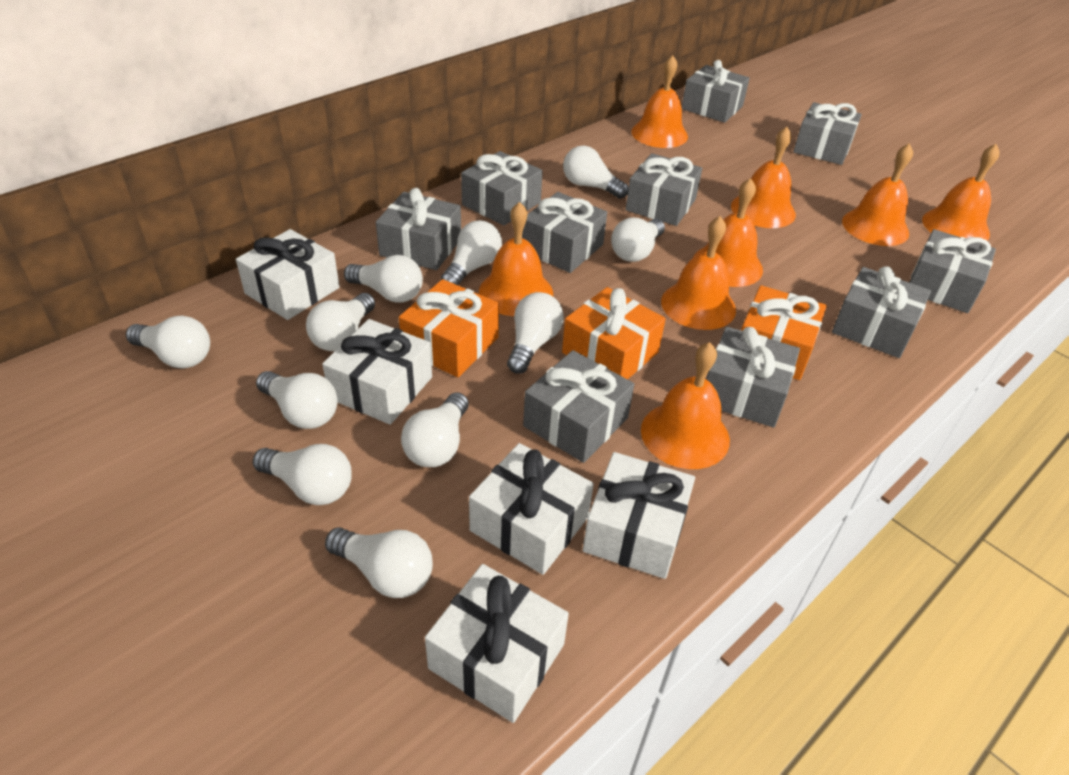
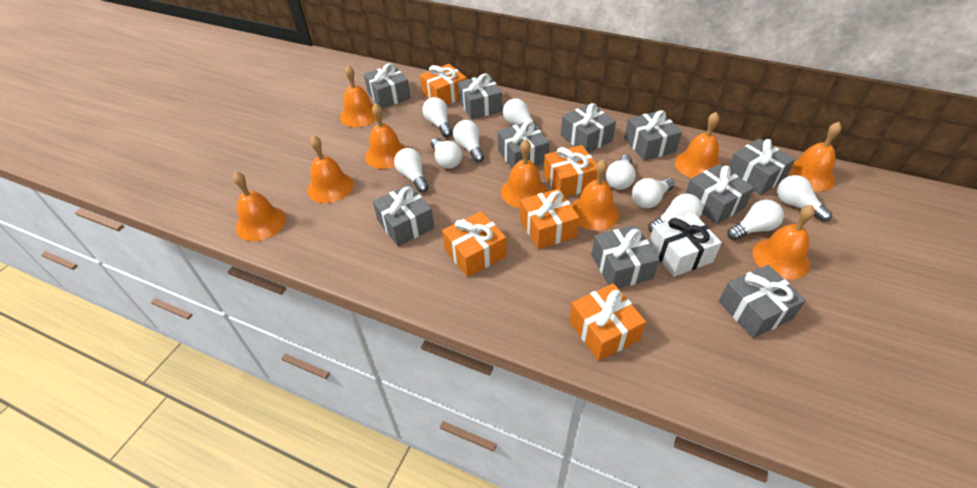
orange bell: [479,202,553,316] [631,55,688,148] [641,342,730,469] [661,216,736,330] [693,178,763,287] [731,127,796,228] [842,143,913,246] [922,144,999,240] = 8 -> [233,172,286,241] [307,135,354,203] [340,65,376,127] [365,103,406,169] [501,139,548,208] [571,160,619,230] [675,112,721,178] [752,205,815,279] [787,122,842,191] = 9
orange gift: [399,279,499,377] [562,287,666,380] [741,285,827,380] = 3 -> [420,64,467,105] [442,211,506,277] [520,188,580,249] [543,145,597,197] [569,283,646,361] = 5
white gift: [236,229,340,320] [322,319,432,425] [425,564,569,723] [469,443,594,575] [583,452,695,579] = 5 -> [649,213,722,277] = 1
white light bulb: [126,316,210,368] [253,444,352,505] [256,371,337,429] [306,293,375,351] [325,527,433,598] [344,255,423,303] [401,392,469,467] [441,220,502,285] [507,292,564,374] [563,145,628,199] [611,218,665,262] = 11 -> [394,148,429,193] [422,97,452,137] [431,138,462,169] [453,120,484,162] [503,98,541,131] [606,155,636,190] [632,178,675,208] [648,193,703,233] [728,200,784,240] [777,175,832,222] = 10

